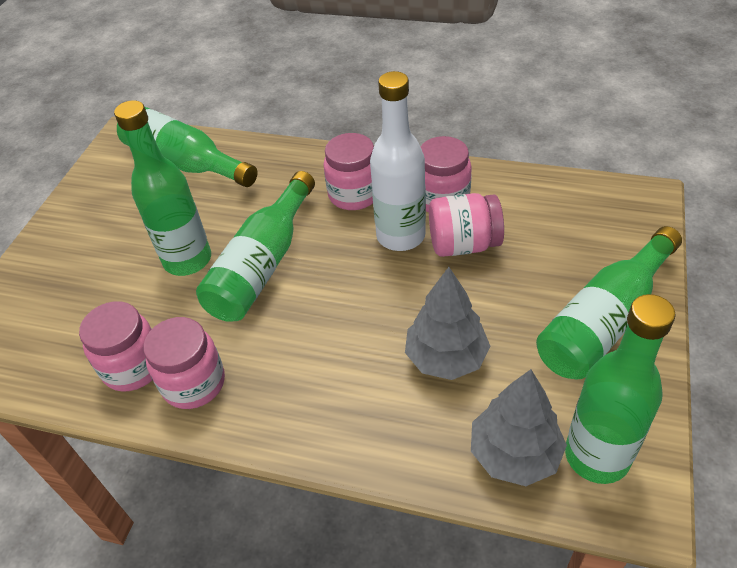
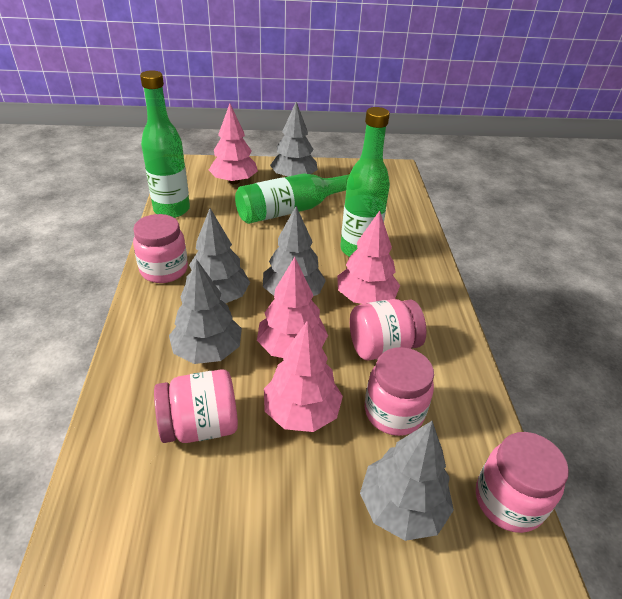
green bottle: [114,100,211,276] [117,106,257,187] [196,171,315,322] [536,226,682,380] [565,294,676,484] = 5 -> [140,70,190,218] [235,173,350,224] [341,107,390,257] = 3
grey tree: [405,267,491,380] [471,369,567,486] = 2 -> [169,259,242,364] [186,208,250,303] [263,206,326,296] [270,102,318,177] [360,421,454,541] = 5
pink tree: none = 0 -> [209,104,258,184] [257,257,328,358] [264,321,343,432] [337,211,400,304] = 4
white bottle: [370,71,426,251] = 1 -> none = 0

